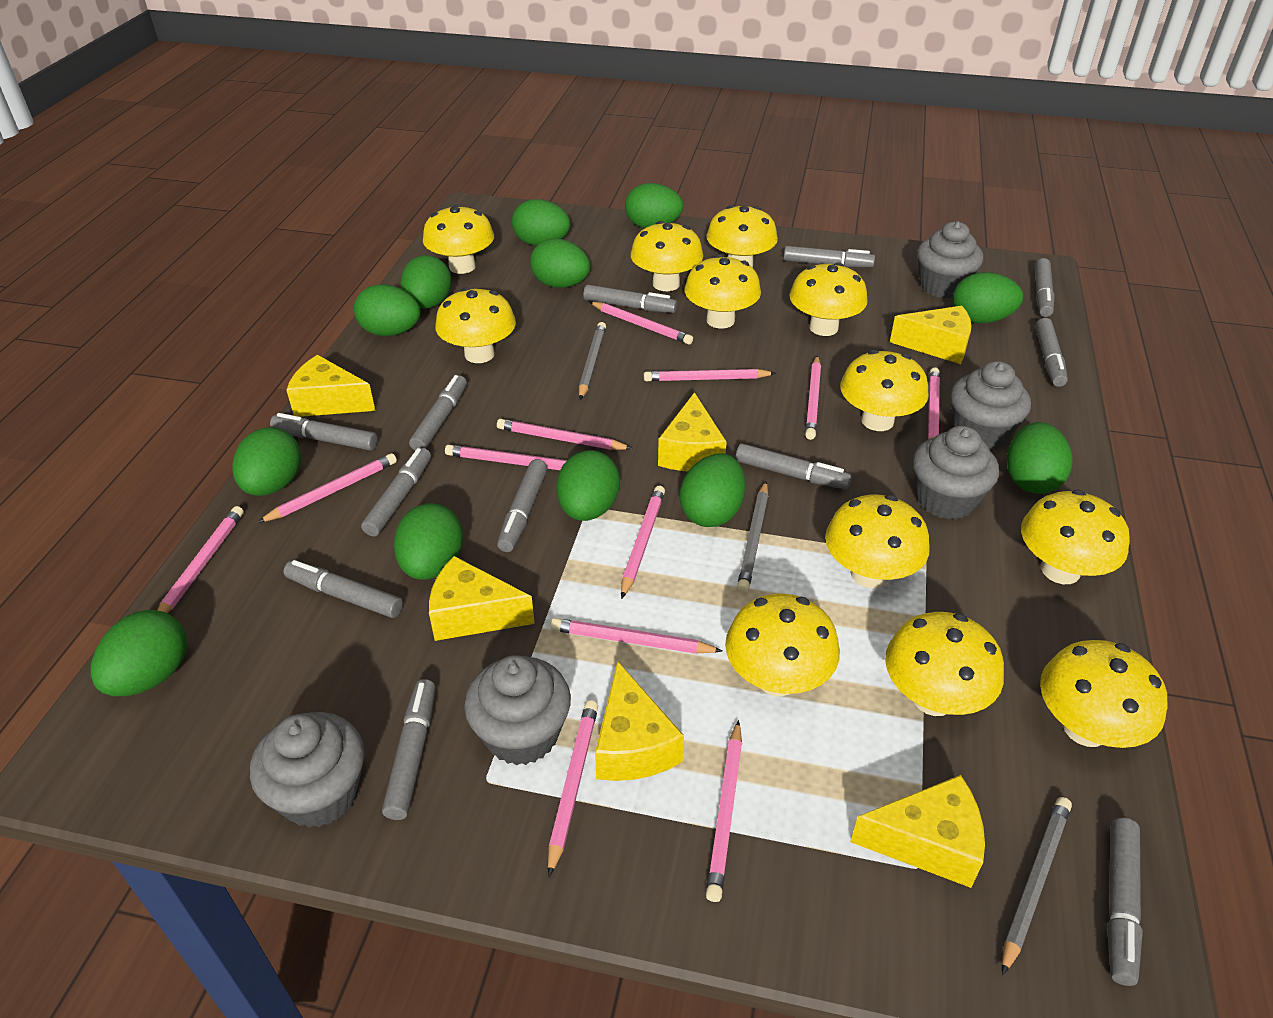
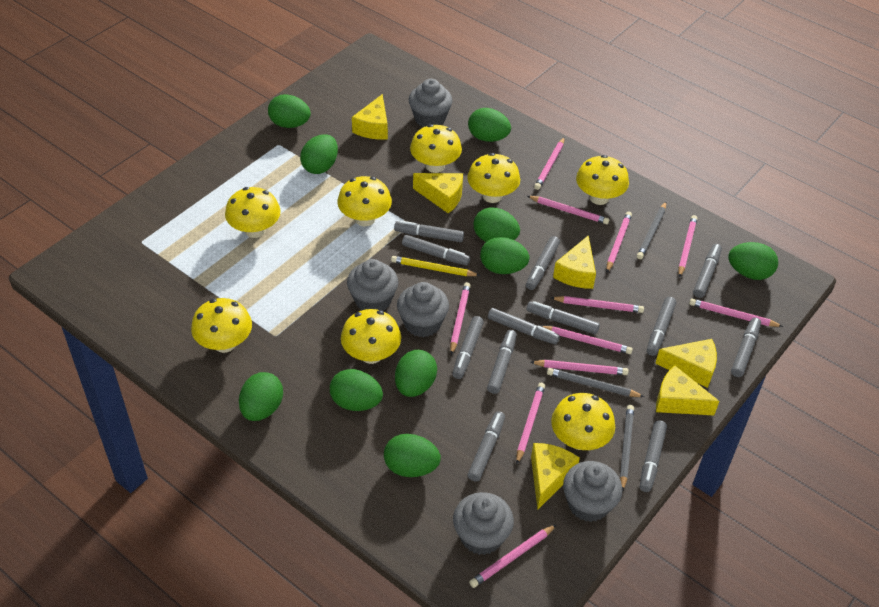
green egg: [91,610,187,696] [232,427,301,496] [354,284,421,336] [394,503,463,580] [401,255,452,309] [512,199,571,246] [530,238,590,288] [556,450,620,521] [625,183,683,228] [680,454,745,527] [953,272,1023,323] [1007,422,1072,494] = 12 -> [239,372,283,421] [268,94,311,128] [300,134,338,174] [330,369,383,411] [384,434,441,477] [395,350,437,397] [468,108,511,142] [474,208,520,242] [480,237,529,274] [728,242,778,280] = 10
pink pencil: [157,506,244,613] [257,453,397,523] [445,445,567,470] [497,419,633,450] [548,700,598,877] [550,618,723,654] [590,302,693,345] [621,486,665,599] [644,369,776,382] [706,720,742,902] [805,356,821,440] [928,367,940,439] = 12 -> [450,282,471,355] [469,524,557,588] [516,383,545,464] [527,196,609,224] [531,360,629,375] [534,137,565,190] [542,326,633,354] [551,296,644,313] [606,212,632,272] [678,215,697,278] [689,299,783,327] = 11
yellow mushroom: [423,204,494,274] [435,287,516,363] [631,221,703,291] [684,255,761,329] [706,205,778,268] [725,594,840,696] [790,262,868,336] [825,495,930,588] [840,350,929,431] [885,612,1004,716] [1021,490,1130,584] [1040,640,1167,748] = 12 -> [191,298,252,353] [225,187,281,238] [337,176,392,226] [341,309,401,364] [410,124,462,173] [467,153,520,203] [551,393,615,450] [576,155,629,205] = 8
yellow pencil: none = 0 -> [391,256,481,276] = 1

